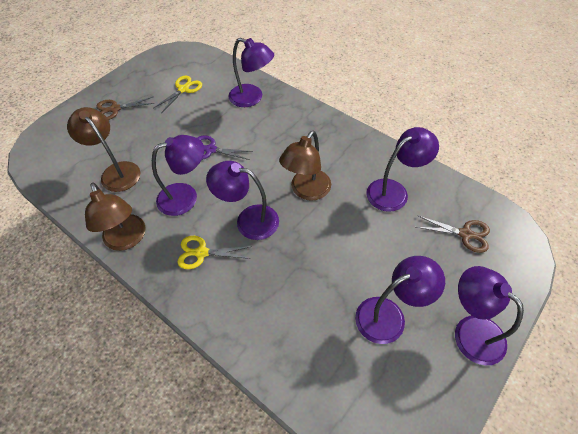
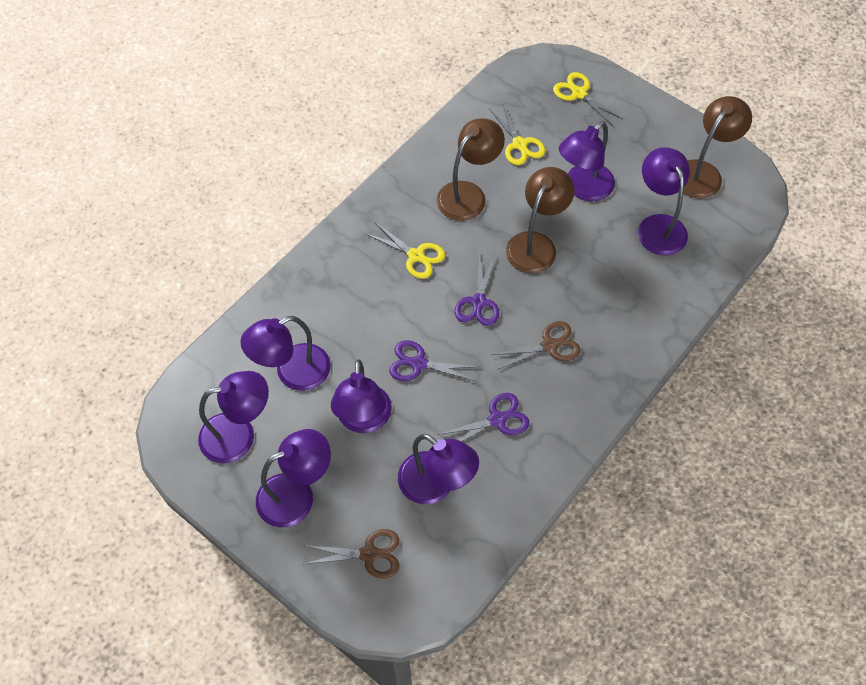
purple lamp: [152,135,204,216] [206,161,279,240] [228,38,274,107] [355,256,445,344] [367,127,439,212] [455,266,524,365] = 6 -> [198,371,269,463] [240,316,331,391] [256,429,331,528] [331,359,392,433] [398,434,479,504] [559,121,615,201] [638,147,690,256] = 7
purple scissors: [197,135,253,160] = 1 -> [389,340,480,381] [437,393,529,441] [454,254,499,326] = 3
yellow scissors: [154,76,202,113] [177,236,252,269] = 2 -> [365,223,445,279] [490,105,545,165] [553,72,623,126] = 3

